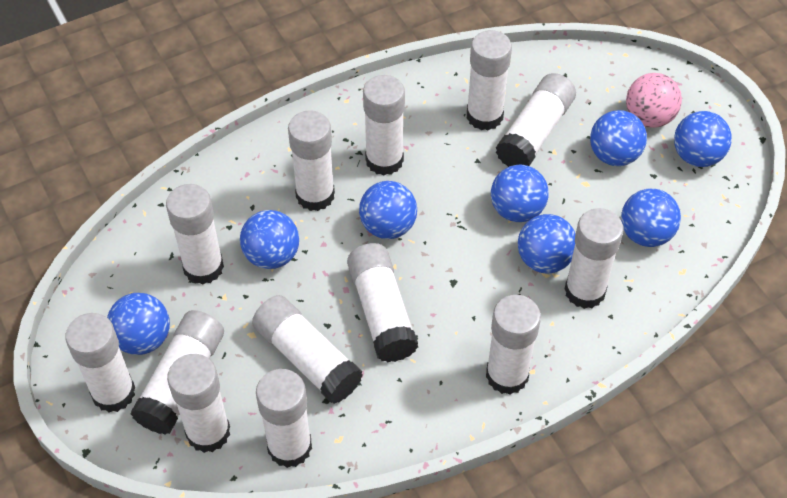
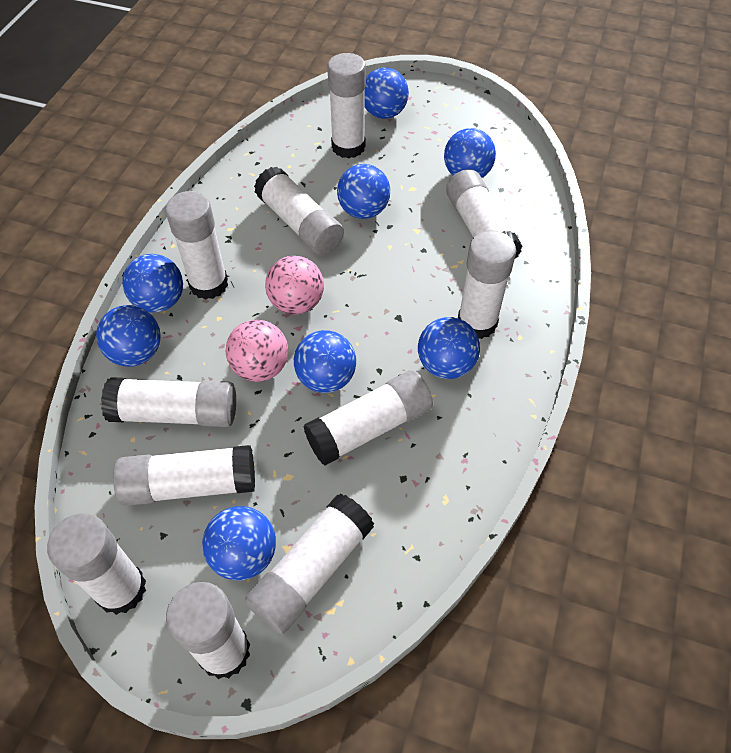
pink ball: [626,73,682,128] = 1 -> [225,320,288,382] [265,256,324,315] = 2
white glue stick: [65,313,135,412] [130,310,224,435] [166,184,224,285] [167,354,230,453] [252,295,363,404] [256,369,312,468] [288,110,335,211] [347,243,418,362] [363,75,405,176] [467,30,512,131] [486,295,541,395] [496,73,576,167] [565,208,623,309] = 13 -> [47,514,146,615] [101,377,236,427] [113,445,255,506] [165,191,228,300] [166,582,250,679] [245,494,374,634] [254,167,344,255] [304,370,433,466] [327,53,366,159] [446,169,522,258] [458,230,516,339] = 11

